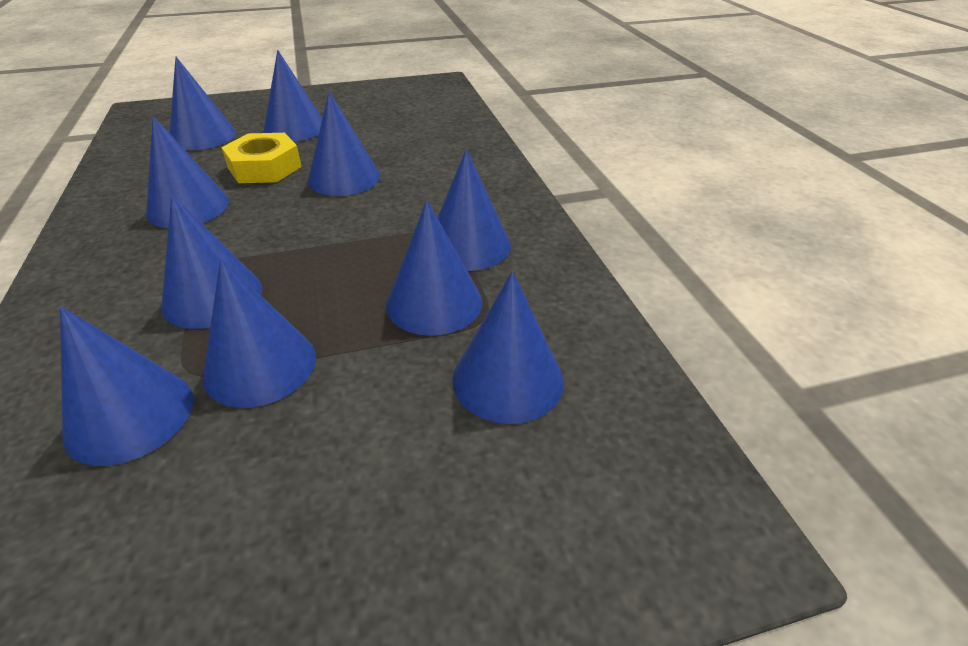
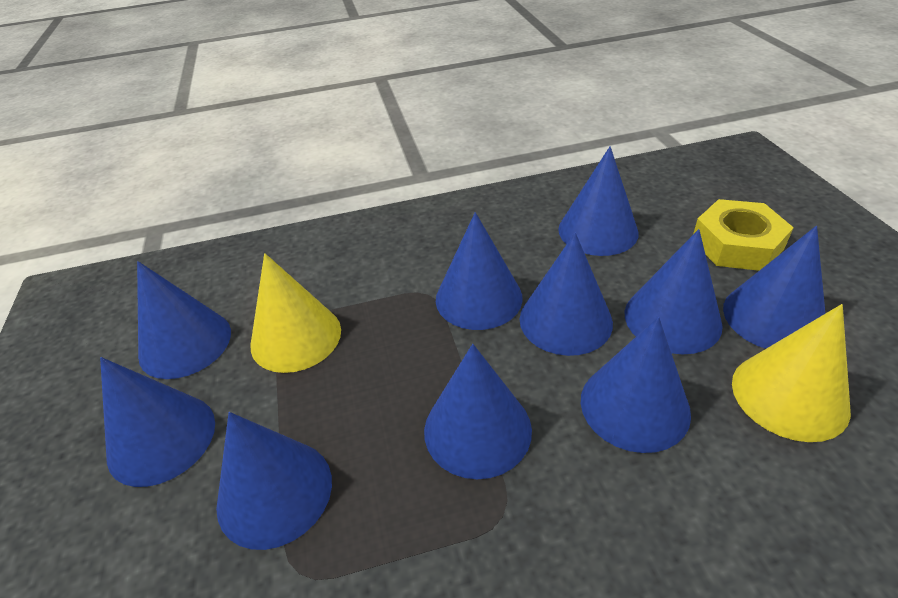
yellow cone: none = 0 -> [251,253,341,373] [732,304,851,442] = 2

